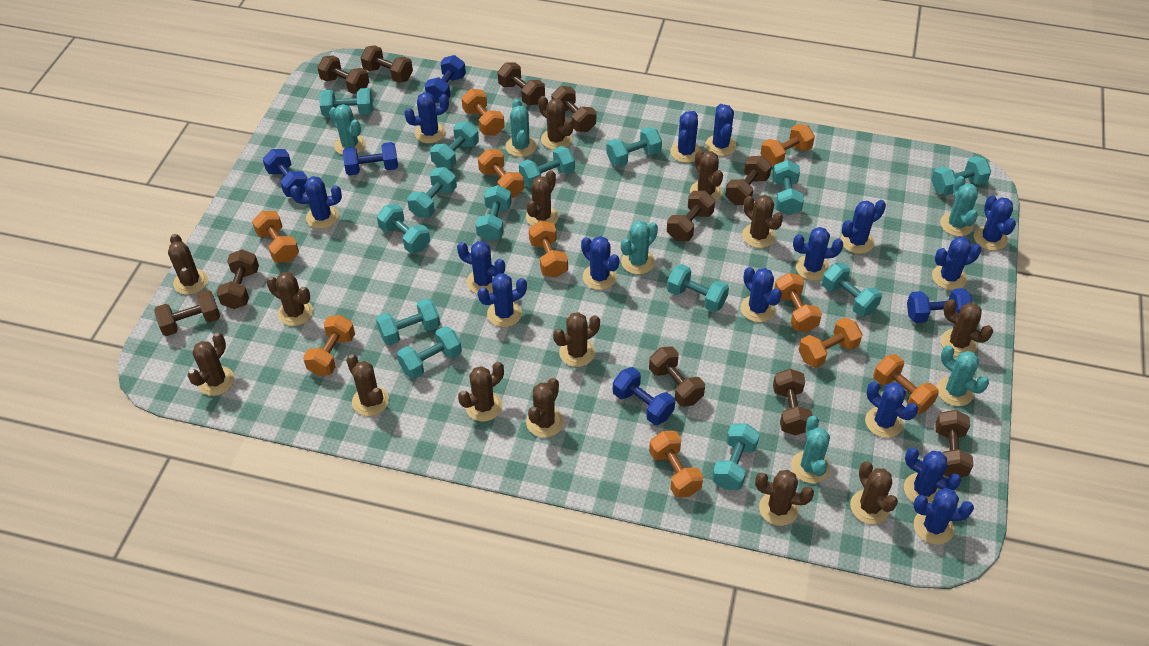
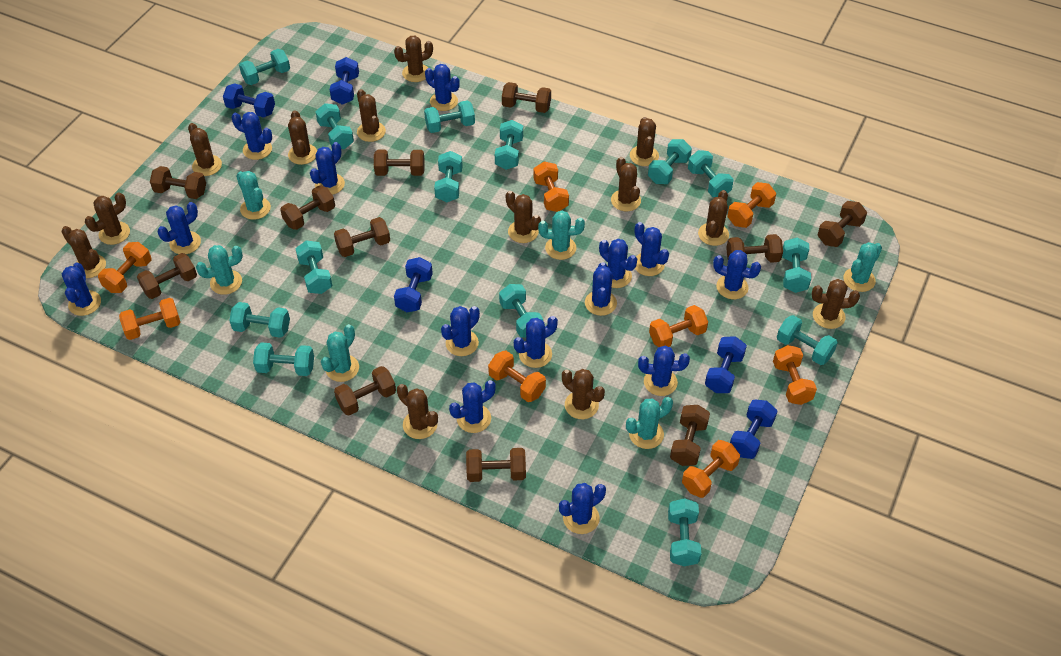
blue cactus: [290,176,342,229] [404,92,449,144] [457,241,505,294] [478,273,527,327] [581,236,620,290] [670,111,701,163] [705,104,736,156] [741,267,782,322] [793,227,843,281] [841,200,886,254] [865,382,918,438] [904,448,961,503] [913,488,974,545] [932,237,981,290] [974,195,1016,251] = 15 -> [62,262,101,316] [158,202,201,254] [232,112,272,160] [310,142,345,195] [425,64,460,111] [441,306,480,356] [449,380,496,433] [514,316,558,368] [559,483,606,534] [585,262,617,316] [599,239,637,288] [635,222,669,276] [638,346,690,396] [713,250,761,299] = 14
brown cactus: [168,234,208,295] [187,333,234,396] [267,272,313,326] [346,354,389,416] [458,362,504,422] [526,170,559,226] [526,378,564,438] [538,96,573,150] [553,312,600,367] [690,151,723,202] [742,195,783,248] [755,470,814,526] [850,461,898,524] [941,299,993,357] = 14 -> [61,226,106,278] [85,192,130,245] [188,123,222,176] [288,111,317,165] [357,89,386,142] [394,35,433,82] [397,384,438,439] [506,191,541,243] [562,369,605,419] [611,157,641,211] [630,117,659,166] [698,190,729,246] [811,279,860,329] = 13
orange dumbbell: [252,211,299,263] [303,315,355,376] [461,89,505,136] [478,149,524,198] [529,221,568,277] [649,431,703,498] [760,124,815,166] [774,273,822,332] [798,317,863,368] [873,354,939,414] = 10 -> [98,242,151,293] [119,298,180,340] [488,350,546,402] [533,161,569,212] [649,305,708,347] [682,440,740,498] [727,182,776,228] [773,345,817,405] = 8

